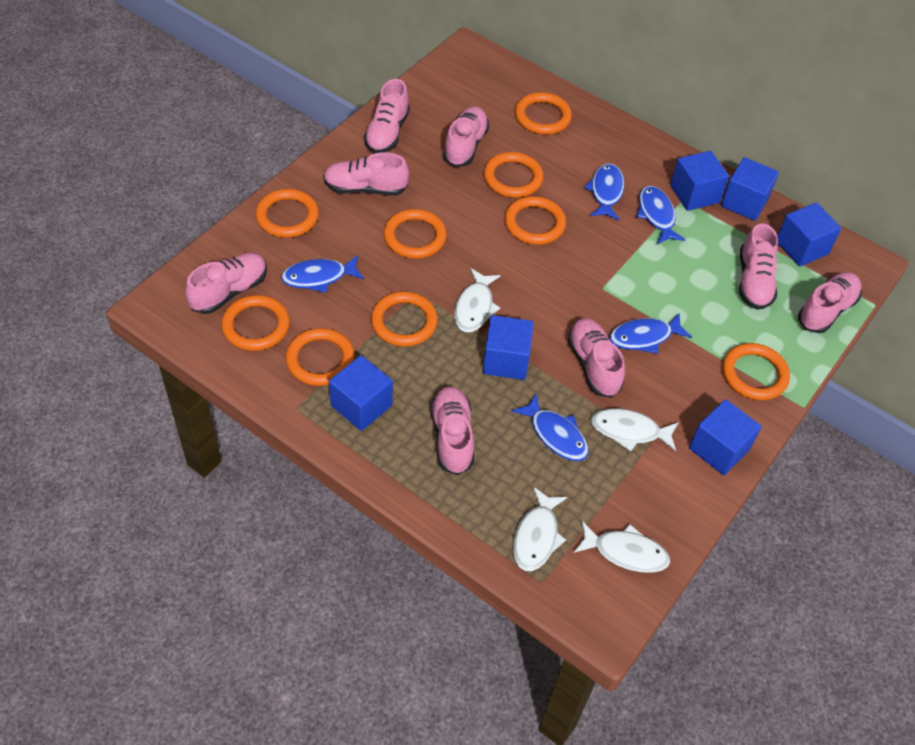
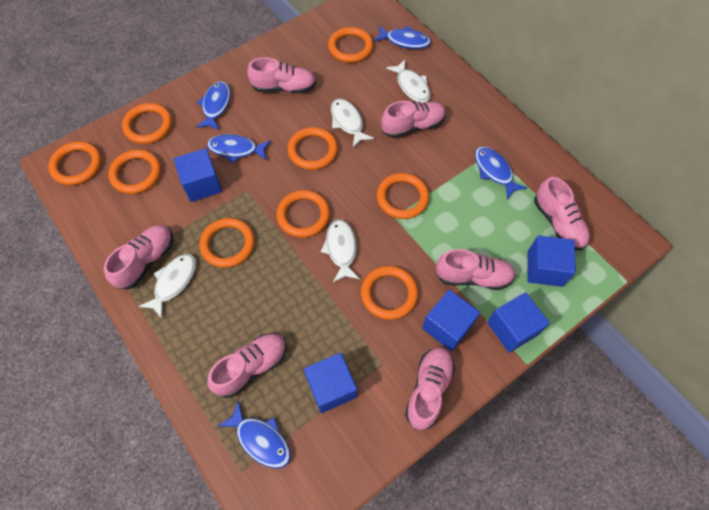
blue cube: [329,355,393,431] [483,315,534,380] [670,151,729,211] [689,399,762,475] [721,157,779,221] [777,202,842,267] = 6 -> [174,148,222,202] [304,353,357,413] [422,289,480,351] [487,292,550,353] [527,236,576,287] = 5
pink shoe: [186,253,267,314] [323,152,409,196] [364,79,410,153] [430,386,474,475] [443,106,489,167] [567,318,625,398] [739,223,778,310] [798,272,862,333] = 8 -> [104,225,173,289] [207,333,287,398] [247,57,316,93] [381,101,446,138] [405,347,455,430] [435,249,516,290] [534,177,590,250] = 7

